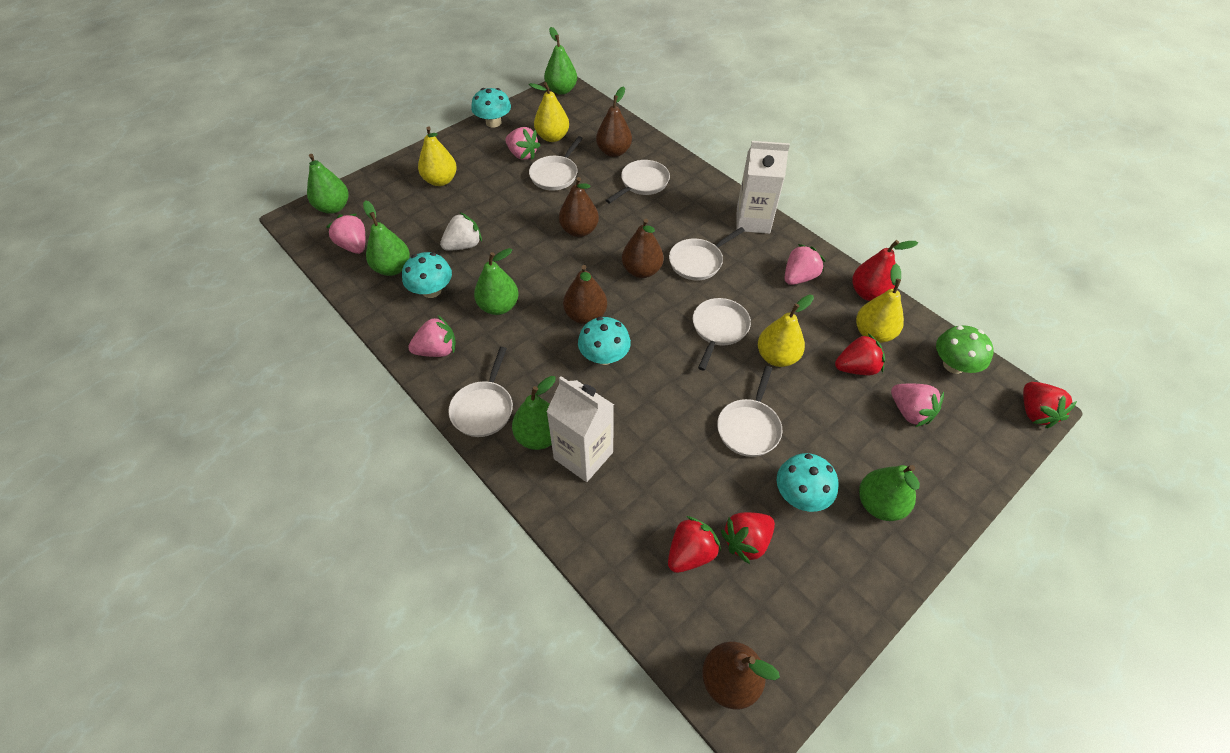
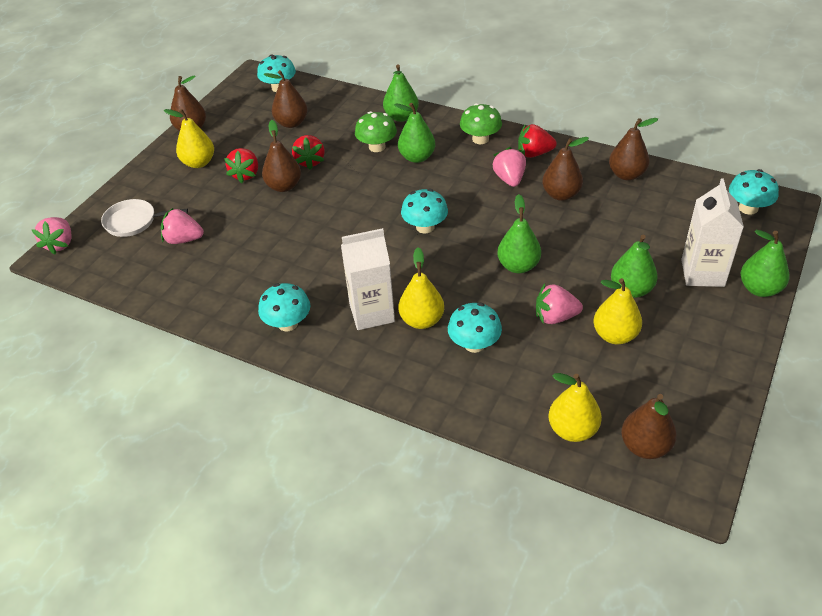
brown pear: [559,177,599,237] [563,265,607,324] [596,86,632,157] [622,218,664,278] [702,641,780,710] = 5 -> [170,75,206,131] [262,120,301,192] [264,70,307,128] [542,137,589,201] [609,118,658,181] [621,394,677,459] = 6
green mushroom: [936,325,994,374] = 1 -> [355,111,397,152] [460,103,502,144] = 2
green pear: [307,154,348,214] [363,200,410,276] [474,248,519,315] [512,376,555,450] [544,27,577,95] [859,465,920,521] = 6 -> [383,64,419,122] [394,103,435,163] [497,194,541,273] [611,235,658,298] [741,230,790,297] = 5
pink strawberry: [326,214,365,254] [408,316,456,357] [505,127,540,160] [785,244,825,285] [891,384,944,427] = 5 -> [32,217,72,255] [161,207,204,244] [492,147,526,187] [536,284,583,324] = 4
red pear: [852,240,918,301] = 1 -> none = 0
red strawberry: [668,516,721,573] [721,512,775,564] [835,333,885,375] [1023,382,1077,428] = 4 -> [224,148,258,183] [292,135,325,170] [518,124,557,158] = 3
turquoise mushroom: [402,252,452,298] [471,88,511,128] [578,317,631,365] [777,453,838,512] = 4 -> [257,54,296,92] [258,283,311,331] [401,189,448,234] [448,303,502,353] [729,169,779,215] = 5
white pan: [448,347,513,437] [529,136,583,191] [606,160,670,204] [669,227,745,280] [693,298,751,371] [717,366,782,457] = 6 -> [101,199,188,237] = 1
white strawberry: [440,212,482,251] = 1 -> none = 0

